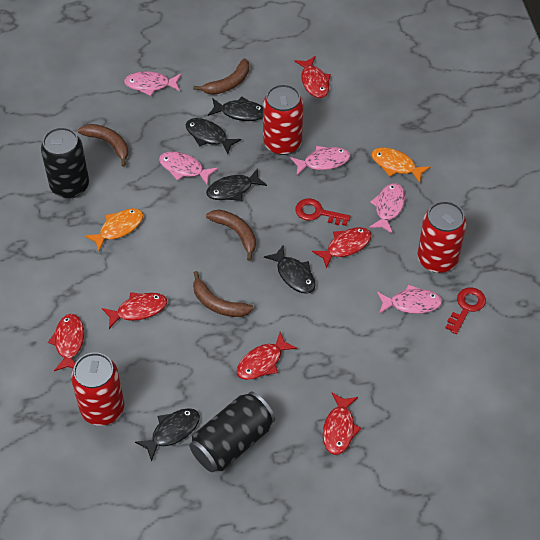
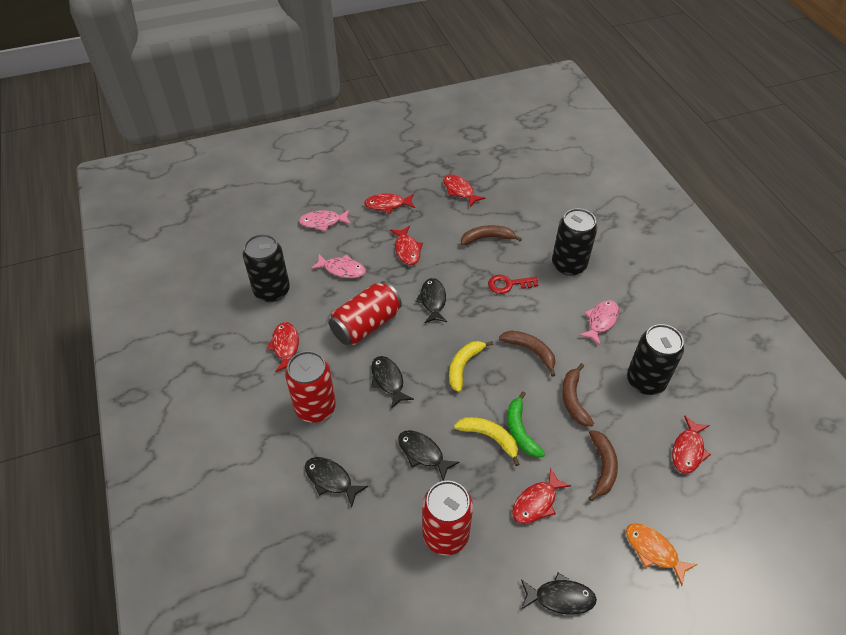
black can: [41,127,89,199] [189,392,275,472] = 2 -> [243,234,290,302] [552,208,597,276] [627,324,684,395] = 3
green banana: none = 0 -> [507,391,545,458] = 1
orange fish: [85,208,143,251] [371,147,430,183] = 2 -> [626,523,697,586] = 1
pink fish: [124,71,181,96] [159,151,218,185] [290,146,350,175] [369,183,405,234] [377,284,442,314] = 5 -> [299,210,351,231] [310,254,366,278] [579,300,619,345] = 3
red key: [295,198,351,226] [445,287,486,334] = 2 -> [488,275,538,294] = 1
yellow banana: none = 0 -> [449,341,493,392] [454,417,520,466] = 2

